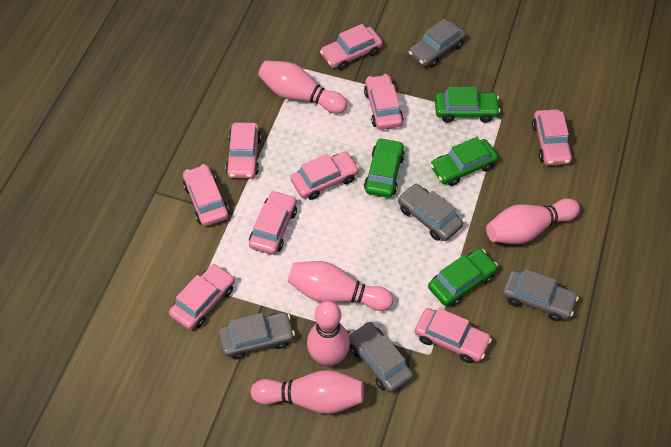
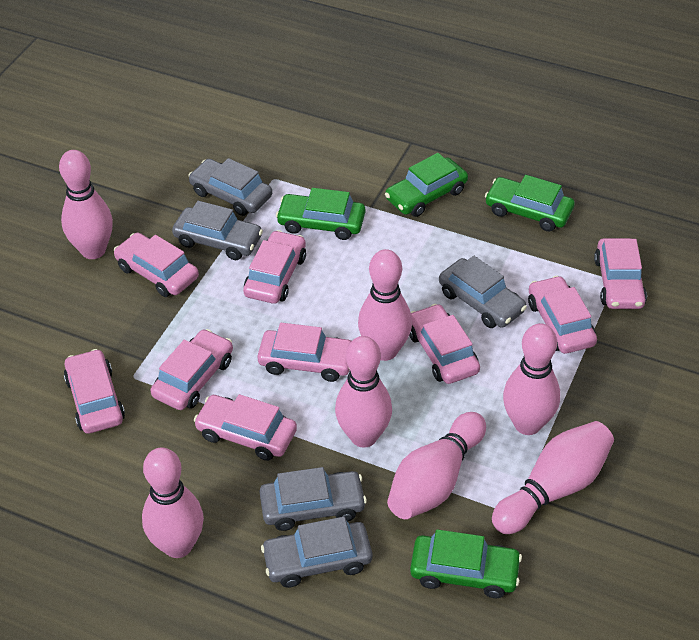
pink bowling pin: [251,370,364,414] [258,60,347,114] [288,261,393,311] [307,301,350,367] [486,198,580,244] = 5 -> [59,150,113,259] [142,447,204,558] [335,336,392,448] [358,249,412,361] [387,412,486,519] [492,421,614,534] [503,323,560,435] = 7

